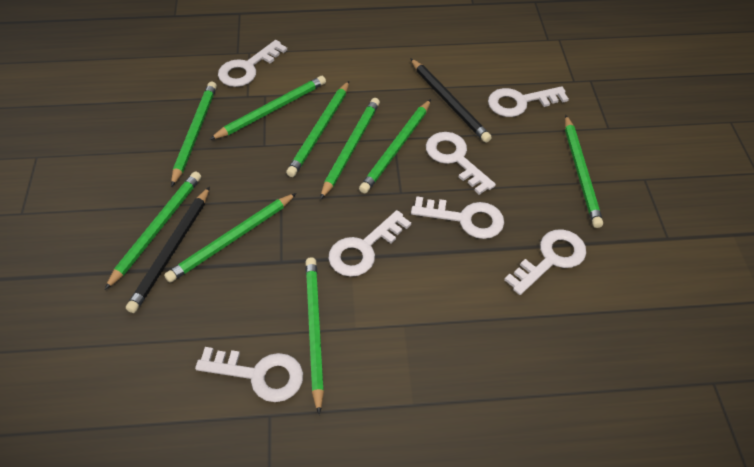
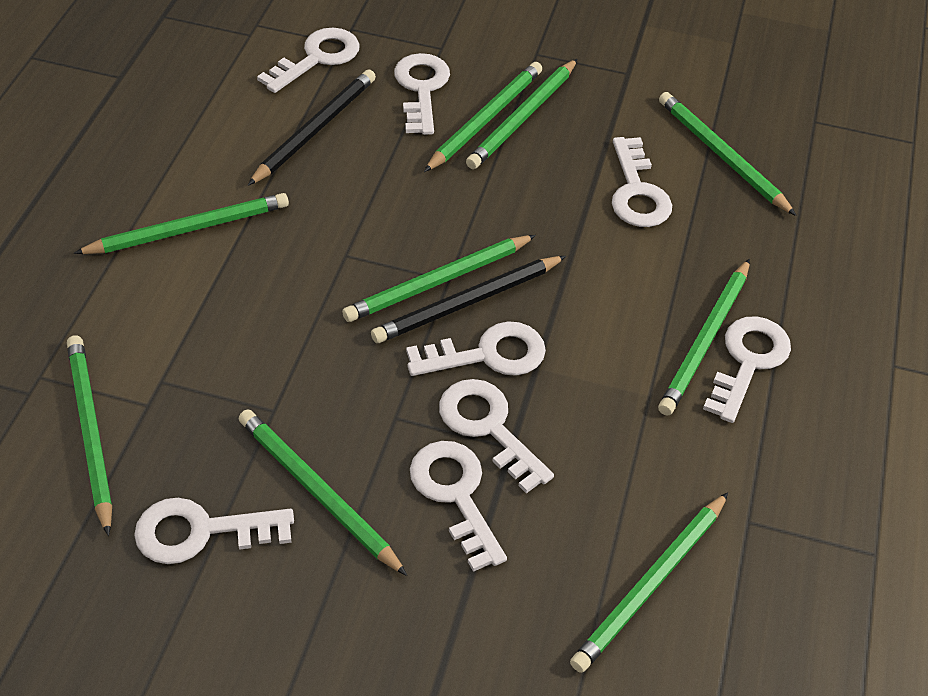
white key: [195,347,303,402] [218,40,287,87] [328,210,411,277] [411,196,504,239] [426,132,496,195] [488,86,569,117] [504,229,586,295] = 7 -> [134,498,294,564] [257,28,360,93] [394,53,450,135] [406,321,546,376] [410,441,507,572] [439,379,554,493] [612,137,672,227] [703,316,791,423] = 8

